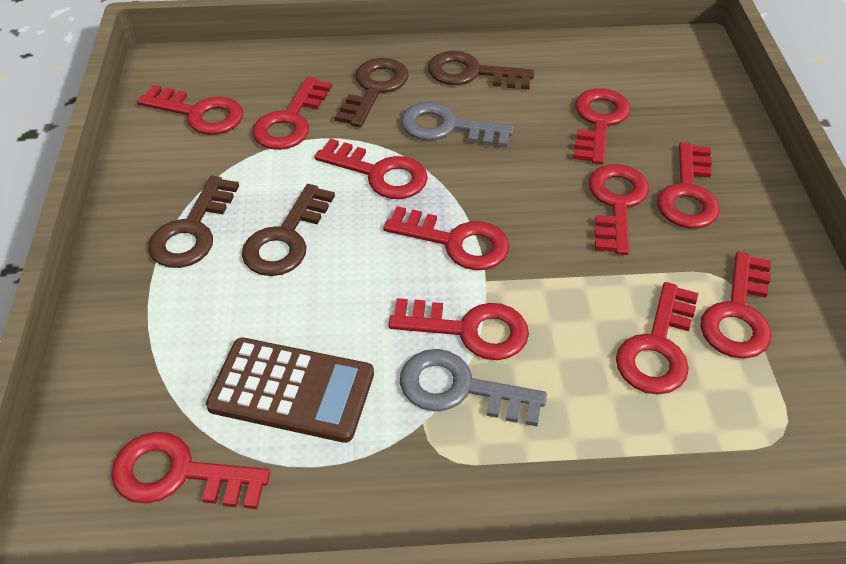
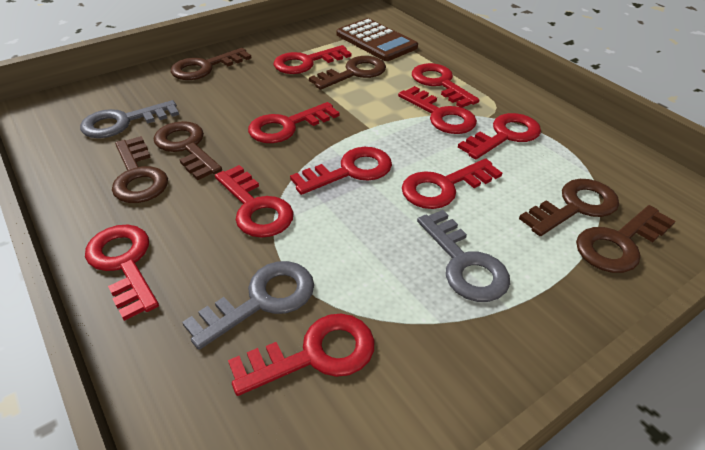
brown key: [148,176,239,268] [242,184,335,276] [335,58,409,127] [428,51,534,90] = 4 -> [112,136,168,203] [154,121,222,180] [171,48,252,80] [309,56,386,90] [519,179,619,236] [576,205,675,273] = 6
grey key: [400,349,547,426] [401,102,514,148] = 2 -> [80,100,179,138] [182,261,314,350] [417,210,510,302] = 3
red key: [111,432,270,509] [137,85,243,135] [252,77,332,150] [315,139,428,199] [383,206,509,270] [388,298,529,360] [573,88,630,164] [589,164,649,255] [616,282,698,395] [657,142,720,228] [700,252,772,359] = 11 -> [85,224,159,321] [215,165,294,238] [228,314,374,396] [248,102,340,143] [274,45,352,74] [290,147,392,195] [398,86,477,134] [402,158,502,209] [412,63,479,108] [458,113,541,159] = 10

